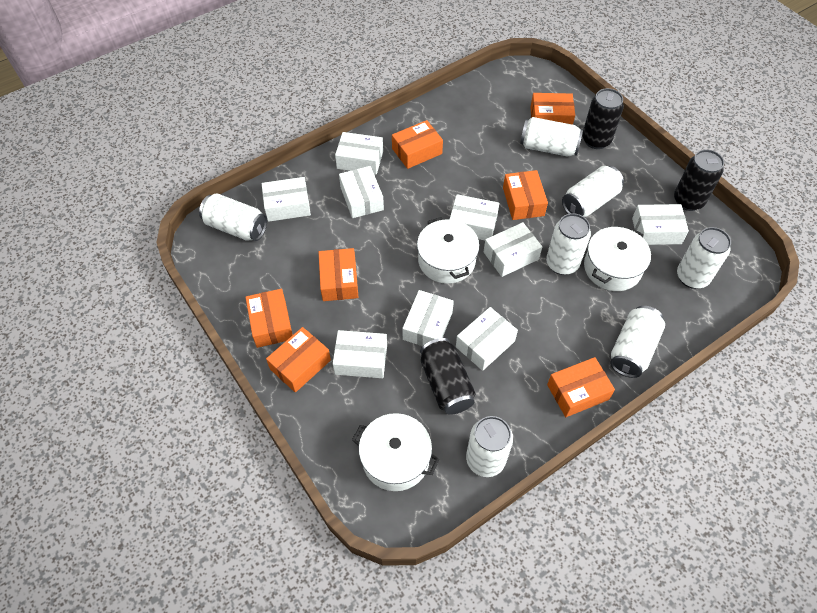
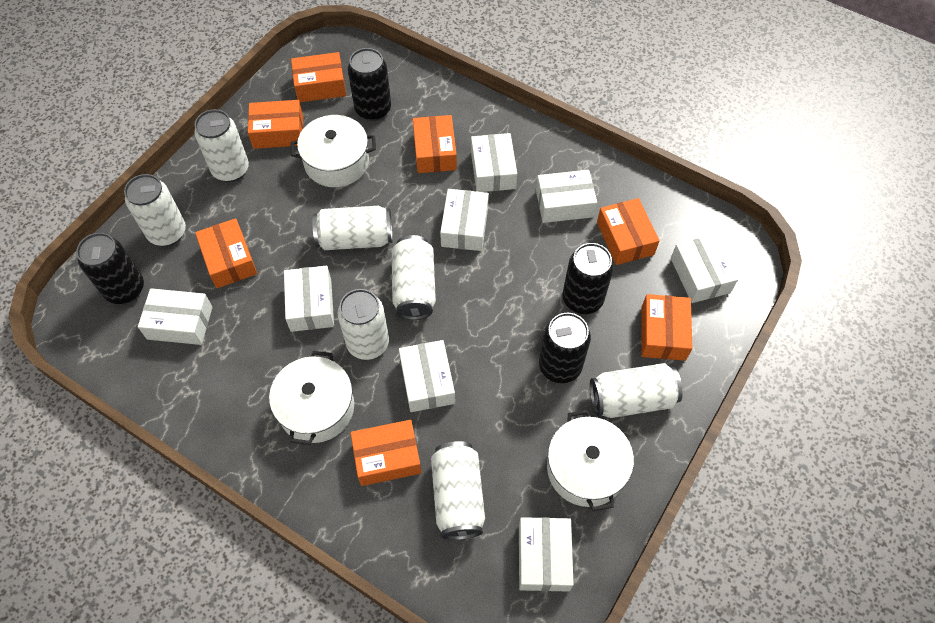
black can: [420,338,476,415] [582,88,624,149] [674,149,724,211] = 3 -> [76,233,144,304] [348,48,391,121] [539,313,591,383] [562,243,614,314] = 4
white box: [262,177,311,222] [333,330,387,378] [335,132,383,175] [339,166,384,218] [403,290,454,346] [449,194,499,240] [456,307,518,371] [484,222,542,277] [632,204,689,245] = 9 -> [138,288,213,345] [284,266,334,332] [399,340,455,412] [440,189,489,251] [471,133,517,192] [519,517,574,591] [536,170,597,223] [671,235,738,303] = 8

